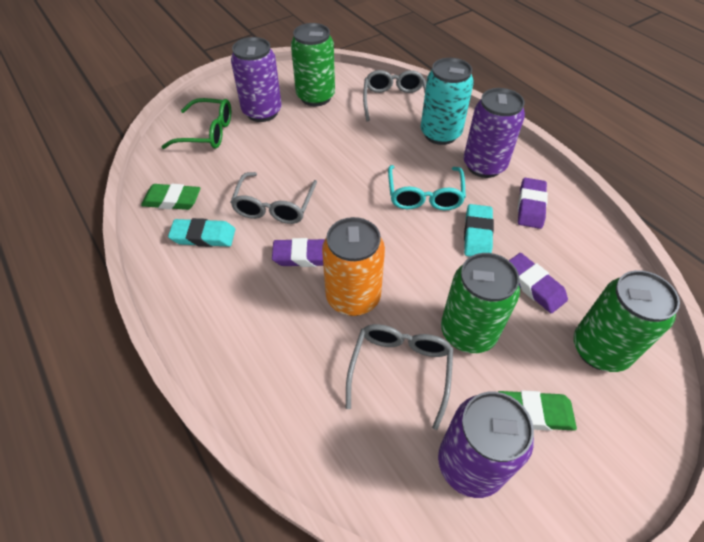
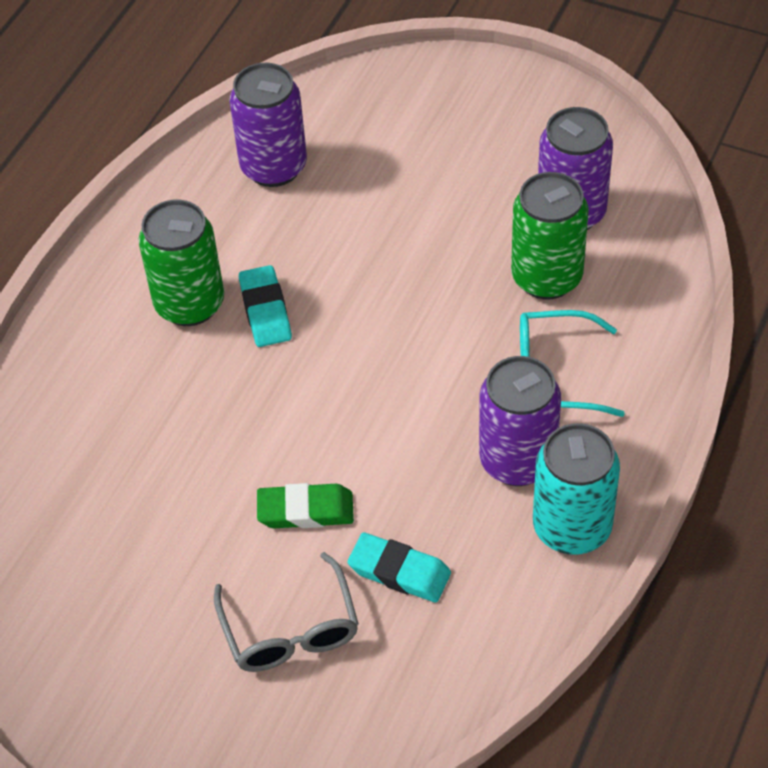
green can: [291,23,335,106] [441,253,520,353] [574,270,680,372] = 3 -> [139,200,224,326] [511,172,588,300] = 2
green eraser: [141,184,201,210] [498,390,577,431] = 2 -> [257,483,354,528] = 1
green glasses: [161,98,231,149] = 1 -> none = 0
grey glasses: [230,172,317,224] [346,324,453,430] [363,70,426,121] = 3 -> [214,552,359,672] = 1
orange can: [322,217,385,316] = 1 -> none = 0
purple eraser: [272,238,325,267] [509,253,568,313] [518,178,548,229] = 3 -> none = 0

